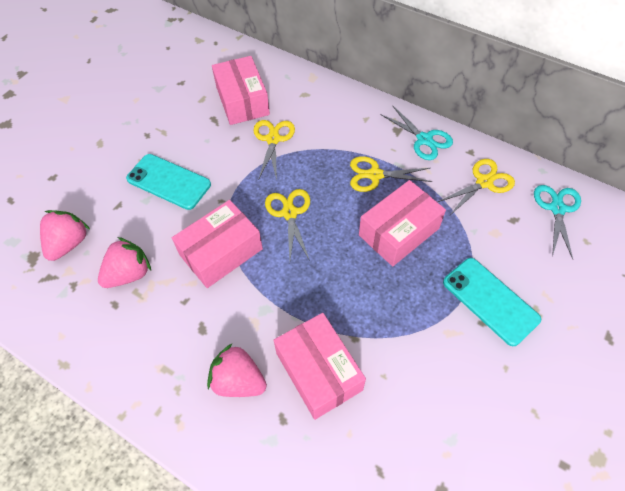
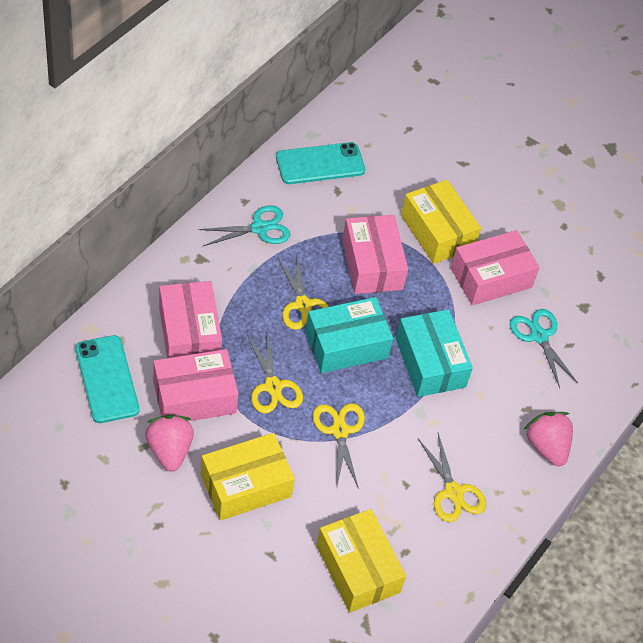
pink strawberry: [40,210,90,261] [98,237,151,288] [207,343,267,397] = 3 -> [145,415,194,472] [523,412,573,466] = 2
turquoise box: none = 0 -> [305,297,393,373] [396,309,473,397] = 2
yellow box: none = 0 -> [201,433,295,520] [316,509,406,613] [401,180,481,264] = 3

